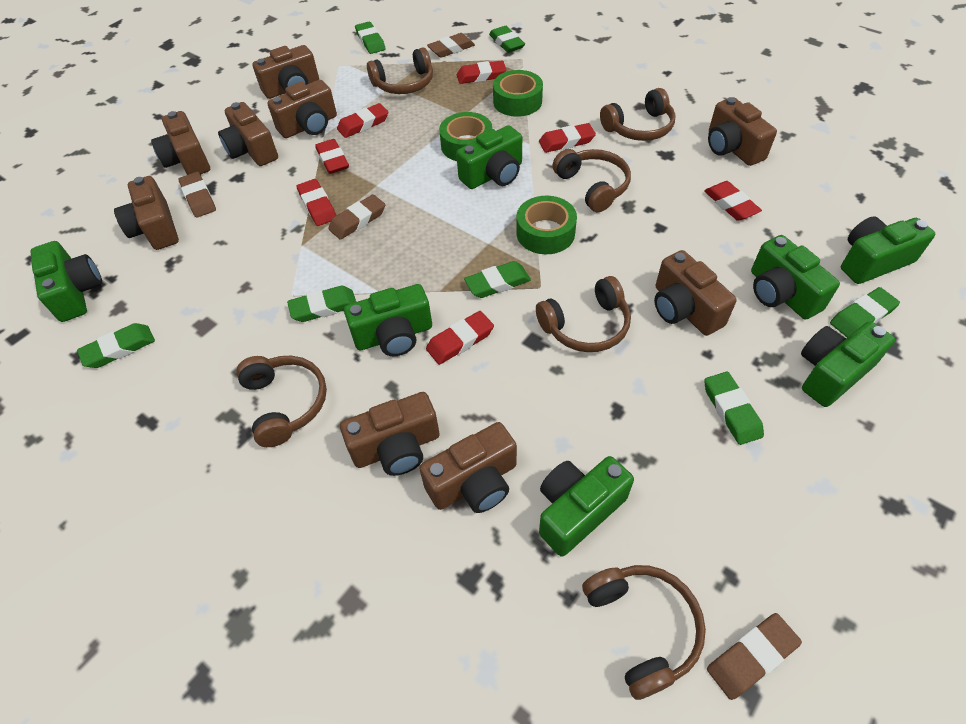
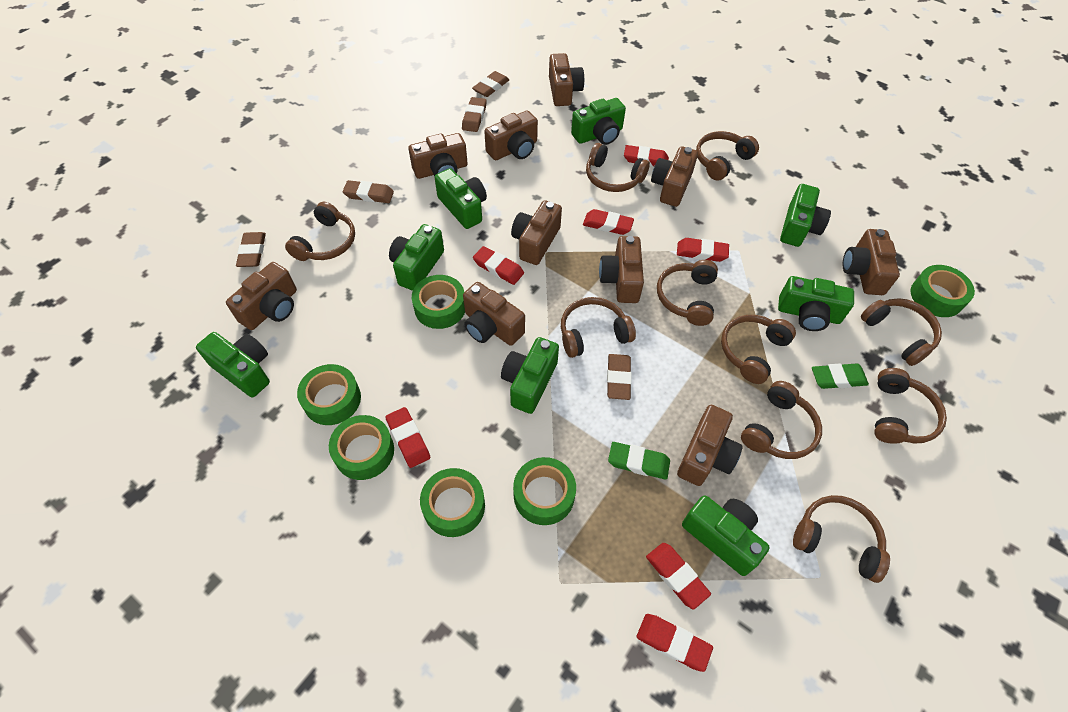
brown camera: [114,176,179,250] [151,111,210,175] [218,102,278,166] [252,45,319,99] [267,80,337,138] [340,392,440,476] [419,422,517,513] [654,250,737,336] [708,97,777,166] = 9 -> [226,262,297,330] [408,133,468,179] [463,282,525,346] [484,110,538,160] [511,200,562,265] [549,53,584,106] [599,236,644,303] [651,146,698,207] [677,405,743,486] [843,229,900,295] = 10
brown eraser: [179,172,216,218] [328,194,385,240] [427,33,475,58] [707,613,802,700] = 4 -> [236,232,266,267] [343,180,394,203] [462,97,487,132] [472,71,509,97] [607,354,632,400] = 5
brown headphones: [236,356,327,447] [367,47,433,94] [536,276,631,352] [553,149,631,212] [582,565,706,700] [600,88,675,141] = 6 -> [285,202,355,261] [561,297,636,358] [586,143,650,192] [657,260,718,326] [696,131,759,181] [721,315,796,384] [741,381,822,459] [793,495,890,583] [861,298,942,366] [874,368,947,444] = 10
green camera: [30,241,102,322] [344,284,432,356] [456,125,522,189] [539,456,634,557] [751,235,840,319] [801,321,895,407] [841,217,935,284] = 7 -> [196,332,270,397] [389,224,444,291] [435,168,487,229] [501,337,559,414] [571,98,626,145] [682,495,770,576] [778,276,854,331] [780,184,831,247] = 8
green eraser: [77,323,155,368] [287,286,356,322] [355,22,385,54] [464,261,531,298] [489,26,525,53] [704,372,764,445] [830,287,900,338] = 7 -> [608,442,670,480] [812,363,869,389] = 2
green tape: [439,112,492,161] [493,70,543,117] [516,196,577,254] = 3 -> [297,364,361,425] [329,415,394,480] [412,275,465,329] [420,468,485,537] [513,457,576,525] [911,265,975,317] = 6

